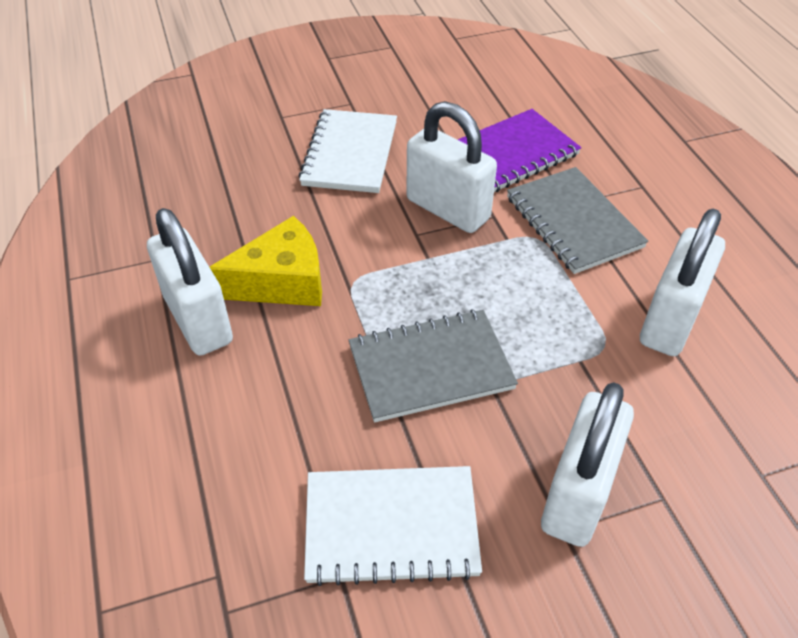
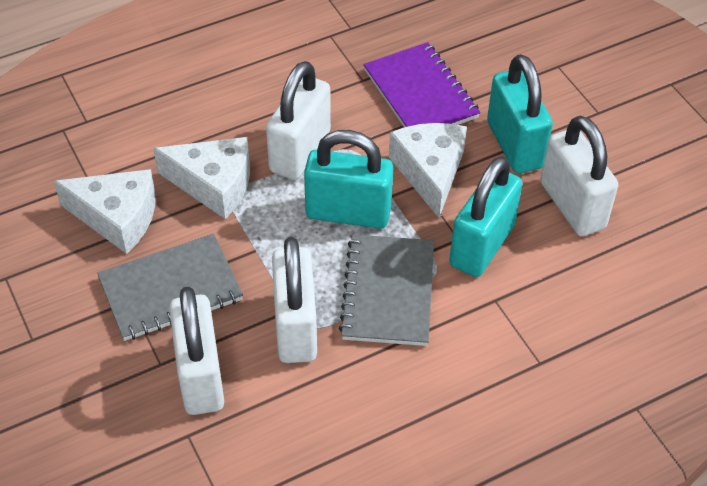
turquoise padlock: none = 0 -> [304,130,393,229] [449,156,523,277] [487,54,553,173] = 3
white cheese: none = 0 -> [54,169,155,254] [153,137,250,219] [389,123,467,218] = 3
white notebook: [298,109,397,193] [304,466,482,586] = 2 -> none = 0
yellow cheese: [210,216,322,306] = 1 -> none = 0

